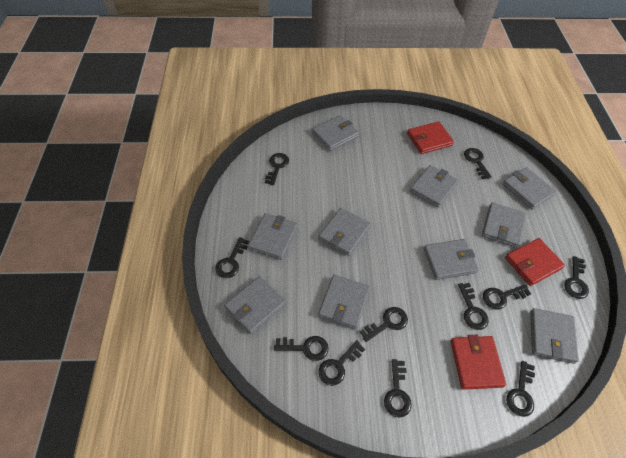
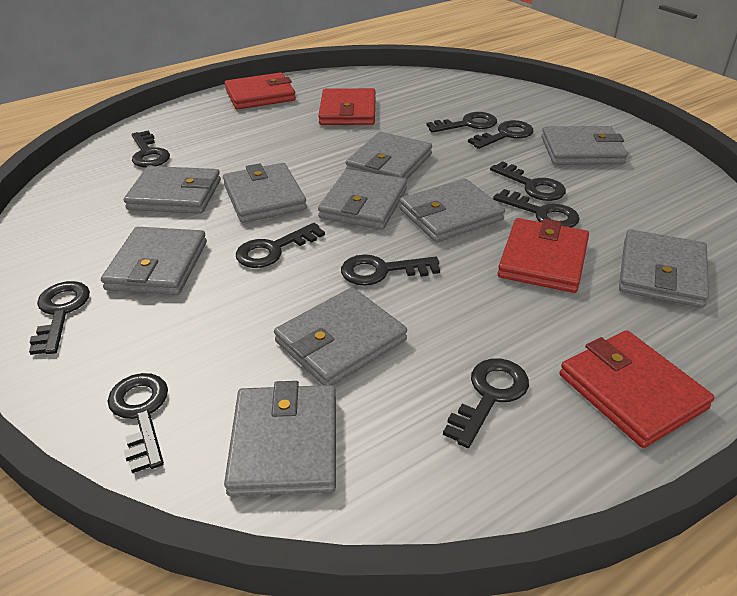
black key: [215,237,249,278] [265,153,289,185] [274,336,329,361] [318,340,365,386] [360,307,408,342] [384,359,412,417] [458,283,489,330] [464,148,492,179] [483,284,531,309] [506,361,535,417] [564,256,589,299] = 11 -> [29,281,90,355] [108,373,168,473] [132,131,170,168] [236,223,325,268] [341,254,440,286] [426,112,497,133] [443,358,529,448] [468,120,533,149] [490,161,566,201] [493,189,579,228] = 10
red wallet: [407,121,454,154] [451,335,506,390] [505,238,565,286] = 3 -> [225,72,296,110] [318,88,375,125] [497,218,589,293] [560,330,714,448] = 4

